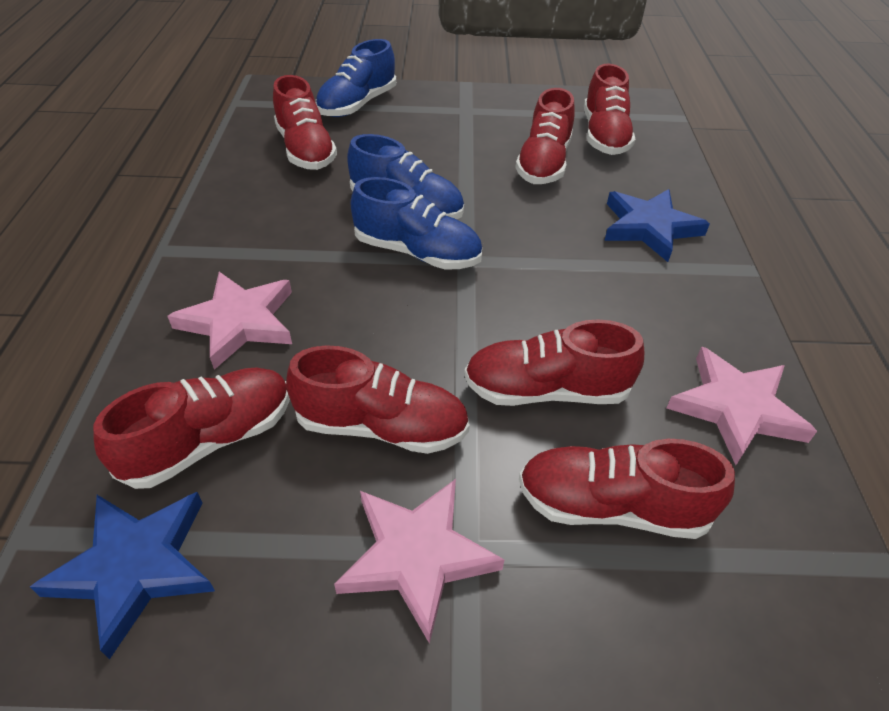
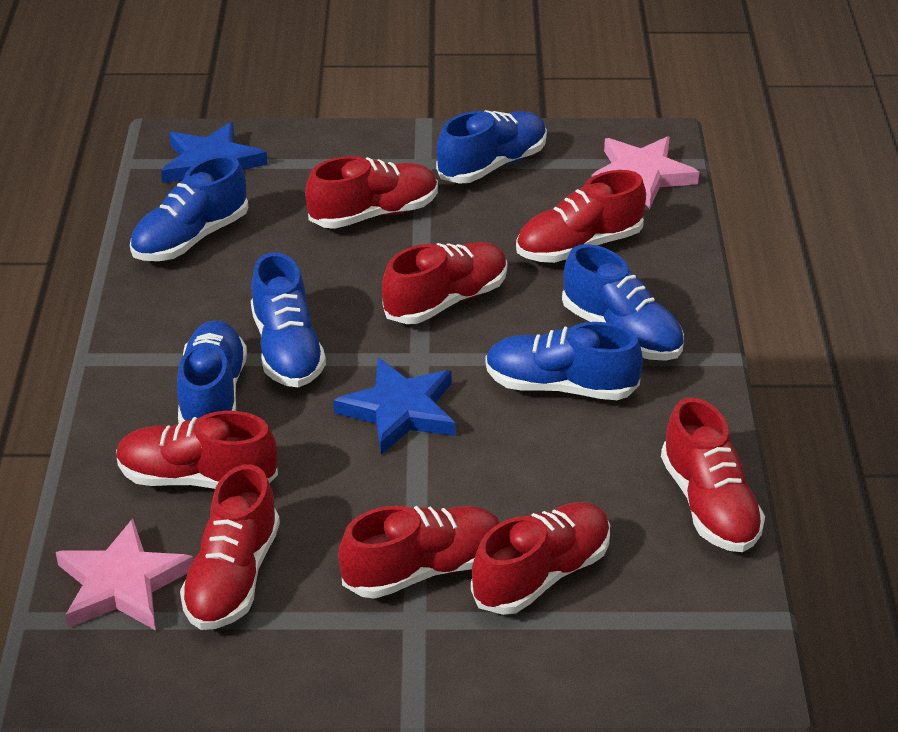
blue shoe: [316,39,396,117] [347,134,464,219] [351,177,482,269] = 3 -> [130,155,248,261] [177,320,247,423] [251,252,326,388] [436,110,547,184] [485,322,643,400] [562,244,684,361] = 6
pink star: [168,272,292,370] [334,479,504,644] [667,347,817,465] = 3 -> [56,518,194,630] [591,136,699,209] = 2
red shoe: [93,367,290,489] [273,75,337,170] [286,345,470,454] [464,320,644,406] [515,88,575,184] [519,439,735,539] [584,64,635,155] = 7 -> [116,411,278,489] [180,464,280,630] [305,156,438,229] [338,506,500,599] [382,242,507,324] [471,502,610,615] [516,170,646,263] [661,398,765,552] = 8

